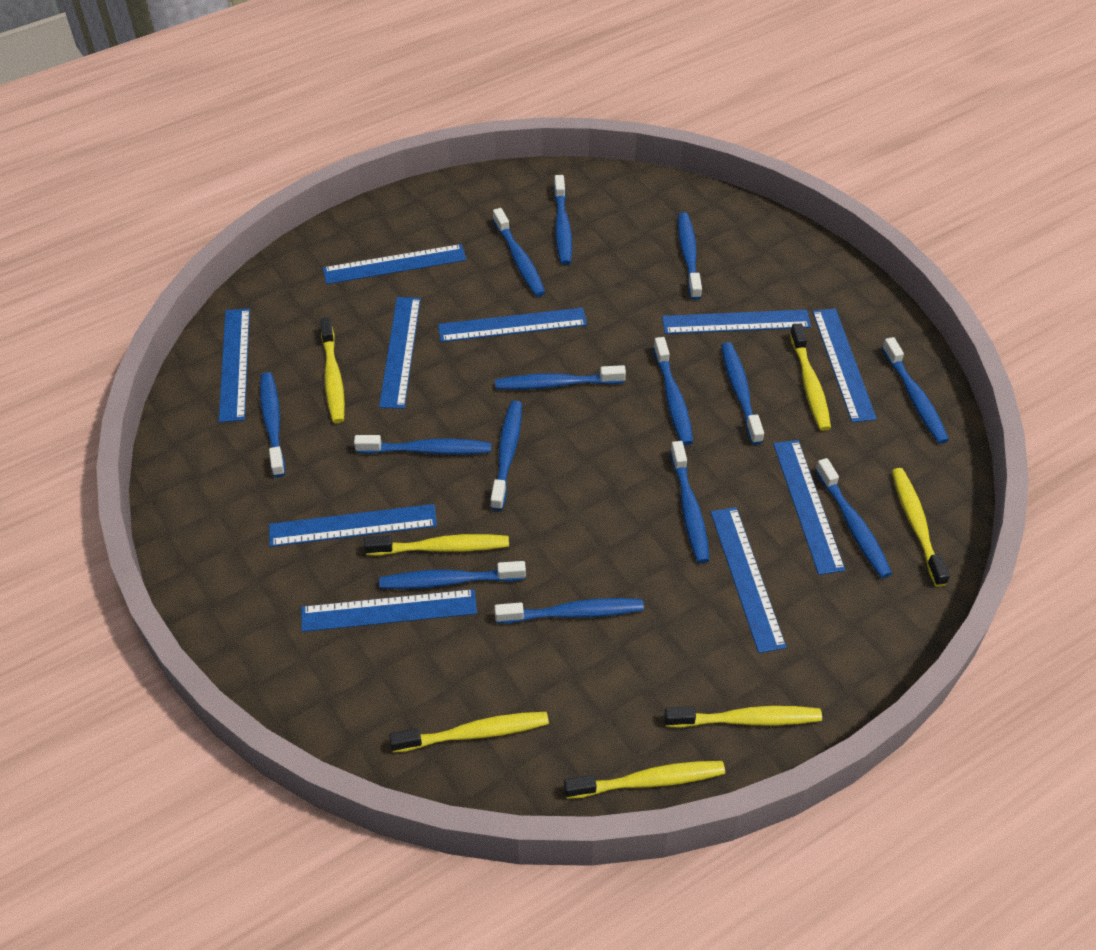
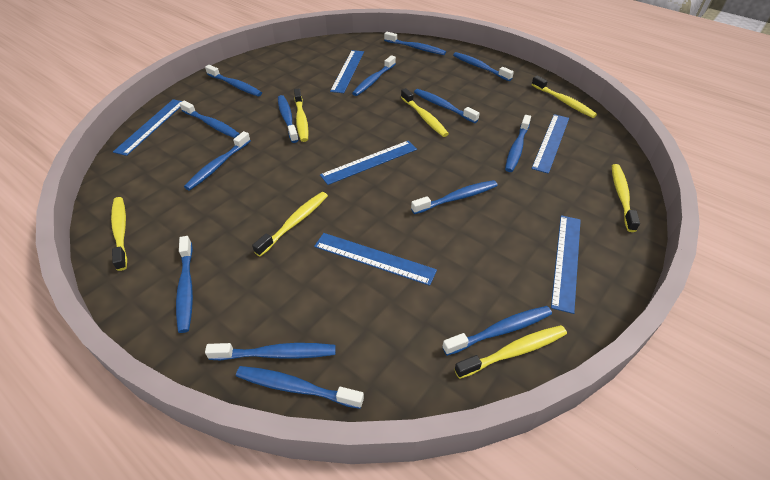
blue ruler: [219,309,250,422] [269,504,437,547] [301,589,477,632] [323,244,466,284] [379,297,421,409] [438,308,587,342] [662,309,811,334] [710,507,787,653] [773,440,845,575] [812,308,877,423] = 10 -> [113,99,182,156] [314,233,437,286] [320,141,417,185] [330,50,364,93] [531,114,569,174] [551,215,581,314] = 6

